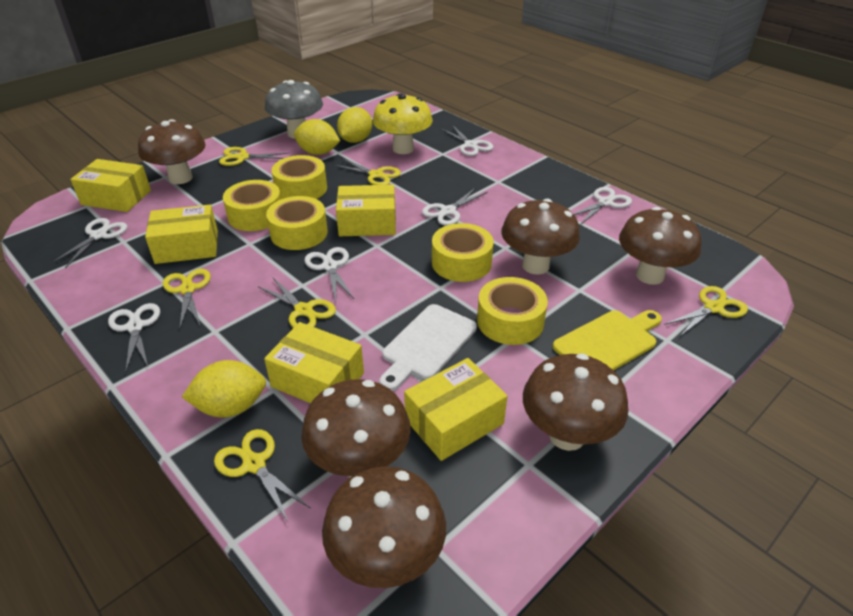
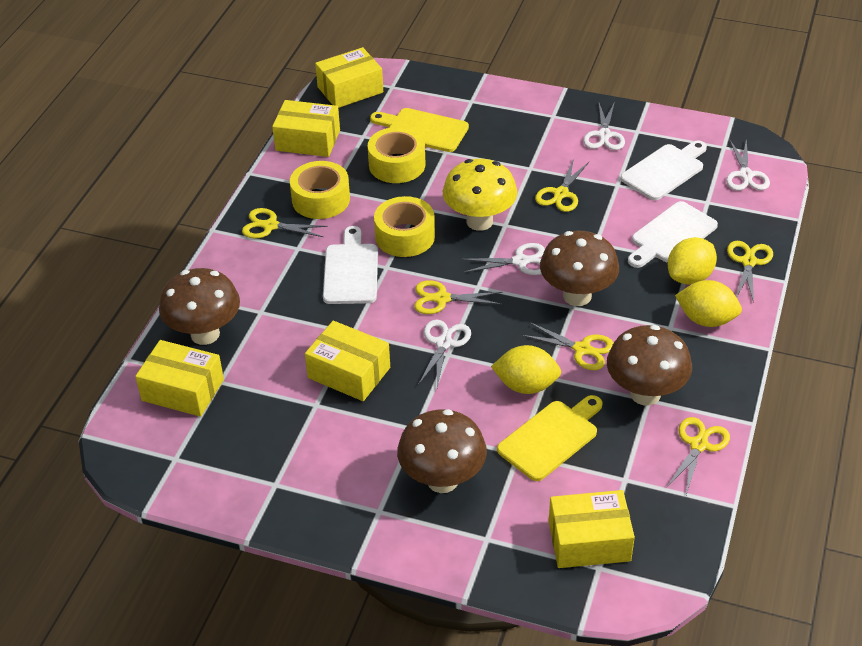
brown mushroom: [138,119,206,184] [301,379,411,478] [322,466,446,588] [501,199,580,275] [523,354,629,451] [619,207,702,285] = 6 -> [159,268,240,345] [397,409,487,493] [540,231,619,306] [607,325,692,405] = 4
grey mushroom: [265,80,323,139] = 1 -> none = 0
white cutting board: [379,304,477,391] = 1 -> [323,226,378,304] [620,141,707,200] [628,201,718,268] = 3
white scissors: [50,218,127,268] [108,303,160,371] [304,247,354,301] [422,187,488,226] [441,125,494,156] [574,187,632,225] = 6 -> [418,320,471,388] [461,243,545,275] [583,102,625,150] [726,139,770,191] = 4
yellow cutting board: [553,310,662,371] = 1 -> [370,108,469,152] [497,395,603,481] = 2
yellow tape: [223,180,281,231] [266,196,328,250] [271,155,327,199] [432,223,494,282] [477,277,548,345] = 5 -> [290,161,350,219] [368,127,425,183] [374,196,435,257] = 3

